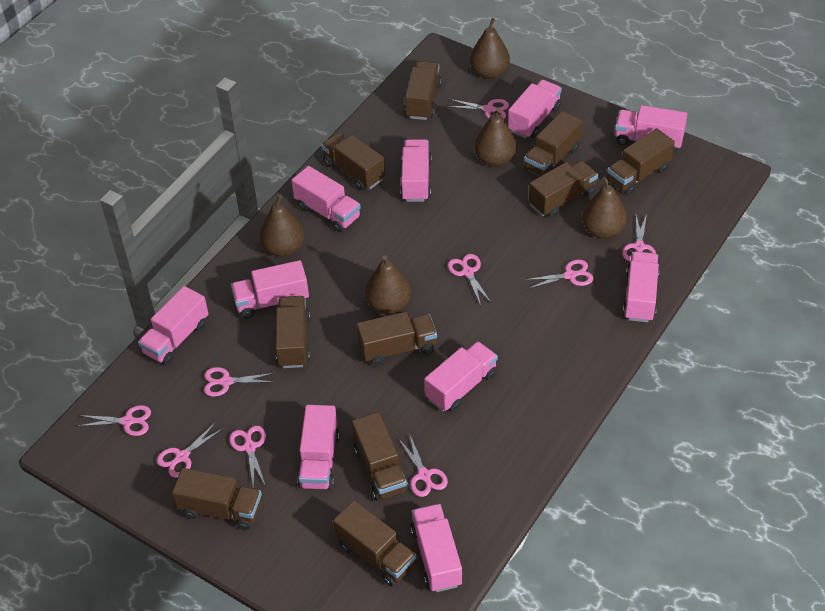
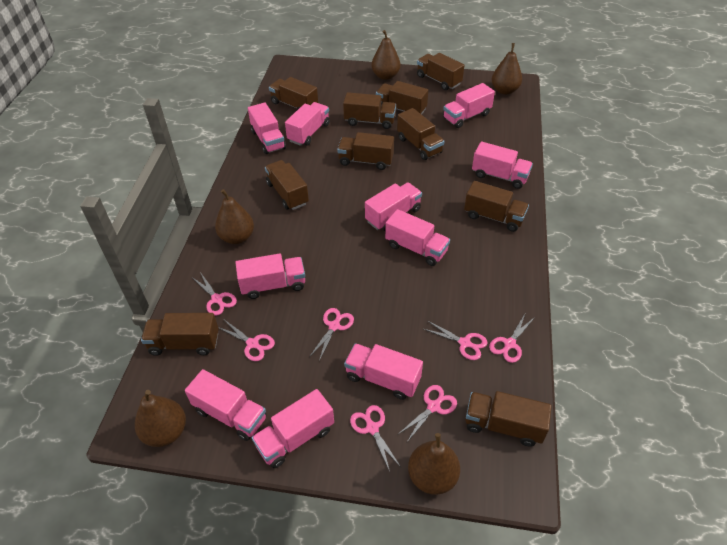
pink scissors: [79,405,151,436] [157,422,224,478] [204,367,275,397] [229,426,266,488] [398,434,448,497] [447,99,509,119] [448,254,491,305] [524,260,593,289] [622,214,656,261] = 9 -> [193,272,237,316] [218,320,275,361] [309,308,354,361] [350,405,401,471] [398,385,457,442] [424,321,487,360] [489,312,535,363] = 7

